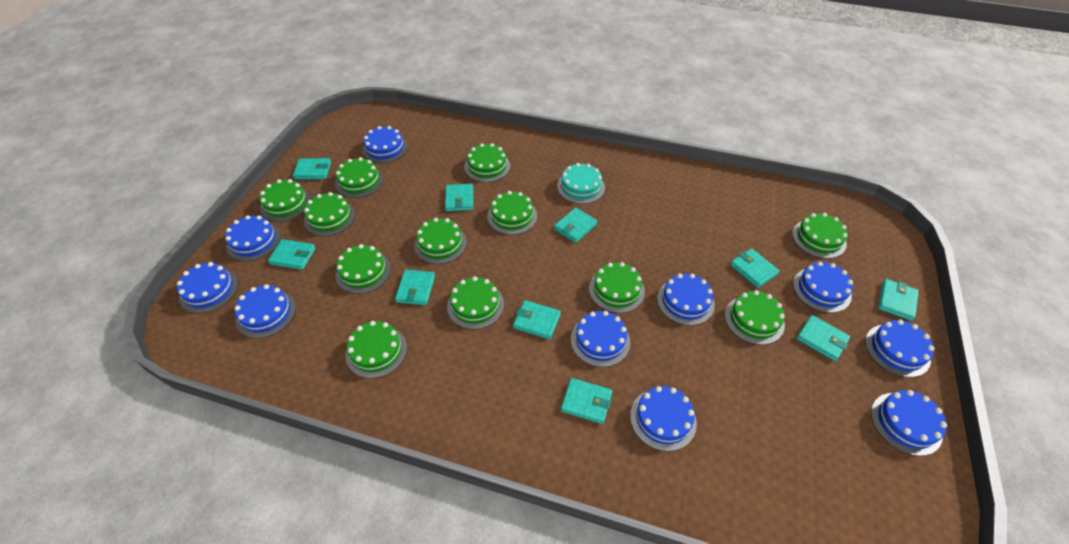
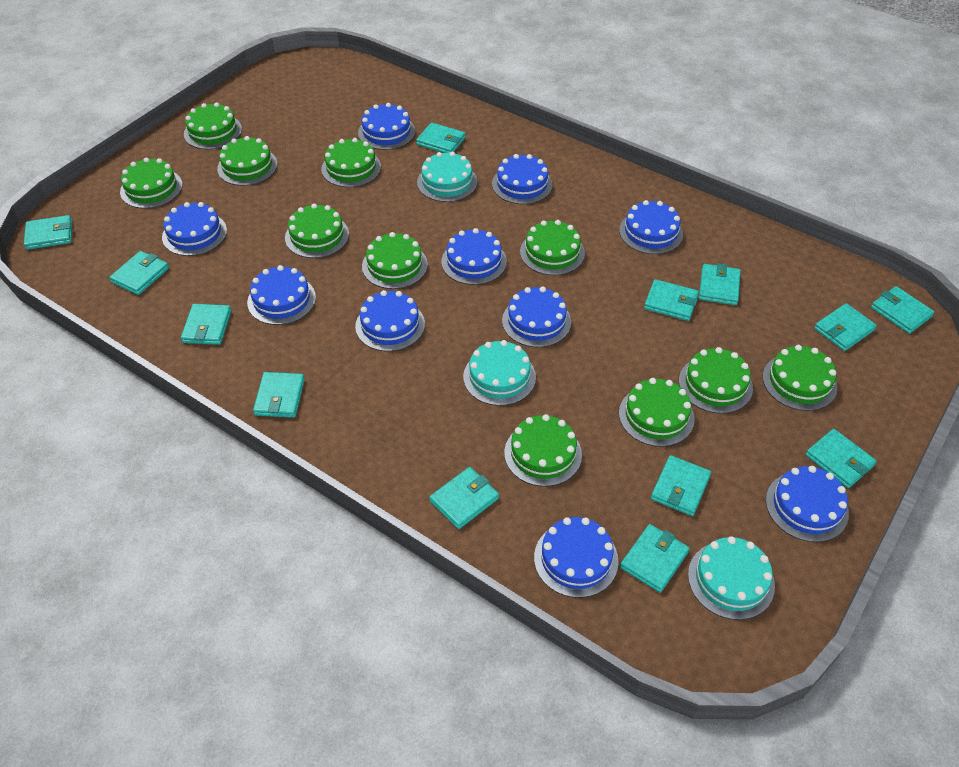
green cake: [260,179,311,222] [304,192,355,236] [335,157,383,198] [335,244,391,294] [345,321,407,378] [414,218,467,264] [447,276,504,329] [464,143,510,182] [487,191,537,235] [589,262,645,313] [725,290,785,345] [792,213,848,259] = 12 -> [120,158,182,209] [184,102,242,150] [217,136,277,186] [285,203,349,258] [321,138,381,187] [362,232,428,289] [504,414,582,487] [520,220,585,275] [619,378,695,447] [679,347,753,414] [763,345,838,411] = 11
turquoise cake: [557,163,605,204] = 1 -> [417,152,477,202] [463,340,536,406] [688,536,775,620] = 3
turquoise wallet: [268,239,316,270] [293,158,331,180] [395,270,435,305] [445,184,473,211] [513,300,561,339] [554,208,597,243] [561,378,612,424] [730,248,780,288] [796,315,850,361] [878,279,919,321] = 10 -> [24,215,72,250] [109,251,169,295] [181,304,231,345] [253,372,305,418] [416,122,465,153] [429,467,499,529] [620,524,690,593] [644,279,699,321] [651,455,711,516] [699,263,741,305] [806,429,877,488] [814,303,877,351] [871,286,935,334] = 13

